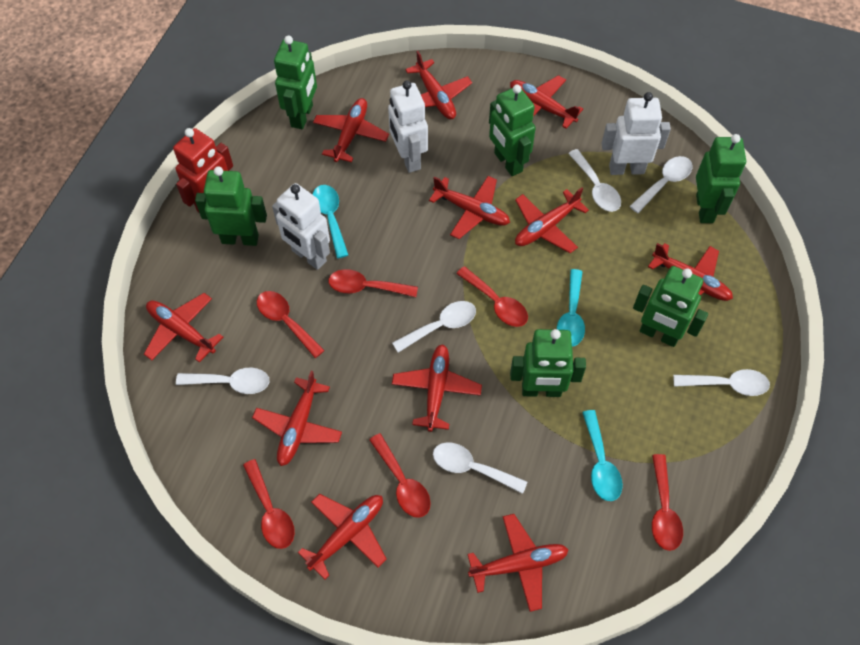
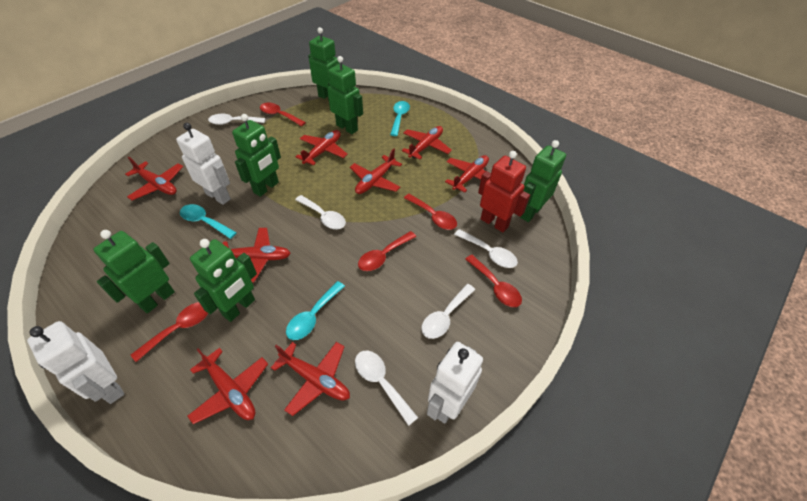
red plane: [144,293,223,363] [252,371,342,466] [298,494,387,580] [313,98,389,162] [392,344,482,432] [405,51,472,119] [429,176,510,239] [467,514,569,612] [510,75,583,129] [515,187,589,253] [648,243,733,301] = 11 -> [125,157,183,200] [187,348,268,424] [223,228,291,283] [271,342,350,416] [296,130,348,166] [350,149,402,194] [402,126,452,160] [445,155,489,193] = 8
red spoon: [243,459,295,549] [257,291,325,358] [328,269,418,297] [369,433,431,518] [456,266,528,327] [652,454,683,551] = 6 -> [131,302,208,362] [260,103,306,126] [358,231,416,271] [404,194,457,230] [465,255,522,307] = 5
white spoon: [176,368,270,394] [392,301,476,353] [433,442,527,494] [568,149,621,212] [629,156,693,213] [673,369,770,396] = 6 -> [208,114,265,125] [295,195,346,229] [355,351,418,426] [421,284,475,339] [454,229,518,268] = 5

